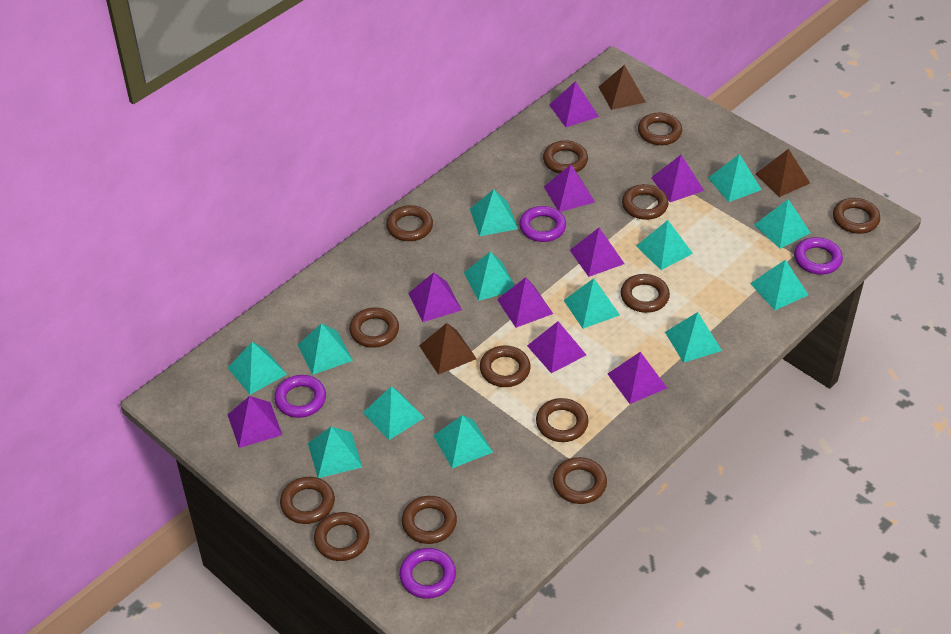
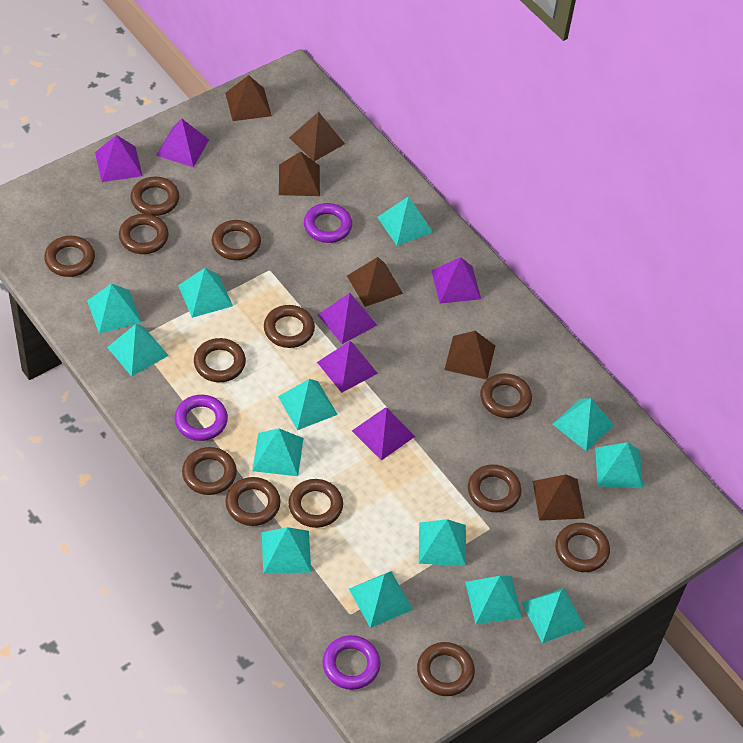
brown pyramid: [419,323,477,375] [599,65,646,110] [756,149,810,197] = 3 -> [225,75,272,121] [279,151,320,196] [289,112,345,161] [347,257,403,307] [444,331,495,380] [533,474,585,521] = 6
purple pyramid: [228,396,282,448] [408,272,462,322] [497,277,553,328] [527,321,586,373] [544,165,595,212] [549,81,599,127] [570,228,625,277] [608,352,667,404] [651,155,704,202] = 9 -> [95,135,143,182] [156,119,209,167] [317,341,378,393] [318,293,377,344] [352,407,415,461] [431,257,481,304] = 6
purple ring: [274,375,326,418] [399,548,456,599] [519,206,566,242] [794,237,843,275] = 4 -> [174,395,228,441] [304,203,352,243] [322,635,381,690] = 3

